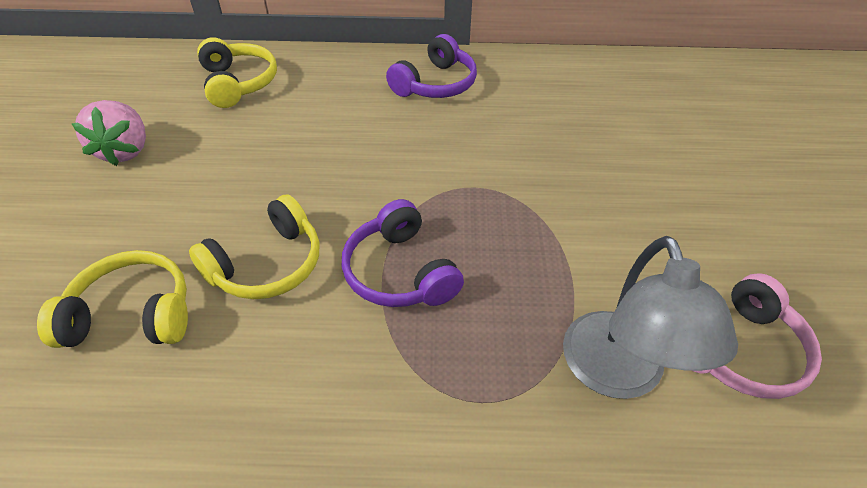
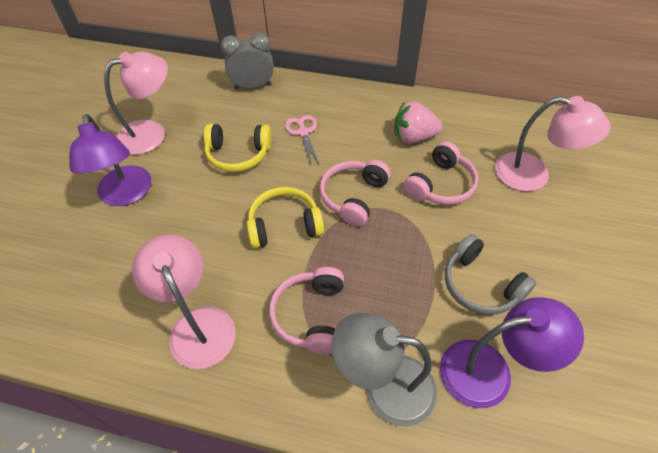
grey clock: none = 0 -> [221,32,274,90] = 1
grey headphones: none = 0 -> [445,234,536,315] = 1
pink headphones: [694,273,822,399] = 1 -> [269,267,344,354] [319,160,391,227] [404,141,478,205] = 3
pink lamp: none = 0 -> [104,51,168,155] [132,234,235,369] [495,96,611,191] = 3
pink scissors: none = 0 -> [285,115,320,166] = 1
purple headphones: [342,199,464,307] [386,34,477,98] = 2 -> none = 0
purple lamp: none = 0 -> [69,114,151,206] [440,297,584,408] = 2
yellow headphones: [37,250,188,348] [189,194,319,299] [197,37,277,108] = 3 -> [204,124,272,172] [247,187,324,248] = 2

